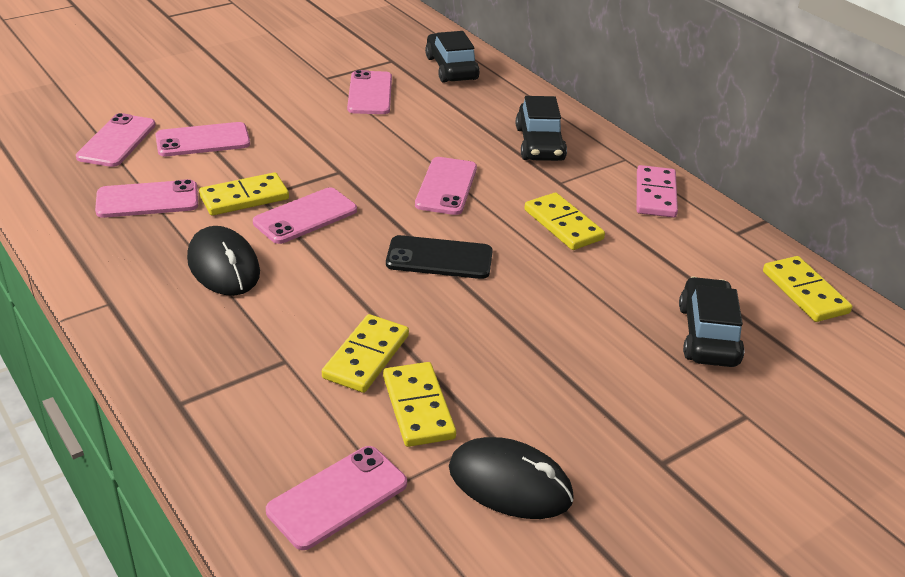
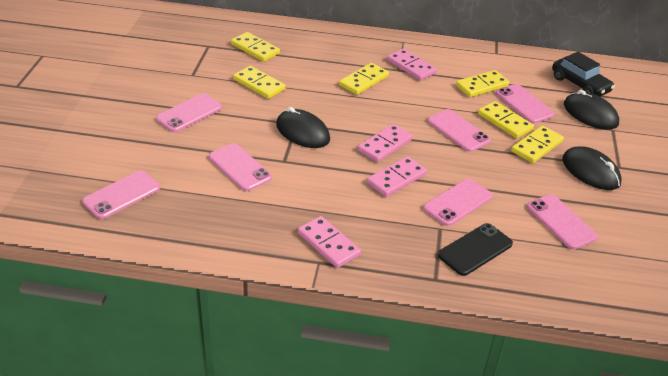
black car: [425,31,480,83] [516,96,567,161] [679,277,745,367] = 3 -> [552,52,615,97] = 1
black mouse: [187,226,260,296] [449,437,574,519] = 2 -> [276,107,330,148] [562,146,622,190] [564,90,619,130] = 3
pink domino: [637,165,678,218] = 1 -> [298,216,361,268] [358,124,413,162] [367,156,427,197] [387,49,437,81] = 4
yellow domino: [199,172,289,216] [322,314,409,393] [383,362,456,447] [524,192,605,250] [763,256,852,322] = 5 -> [231,32,280,62] [233,66,285,99] [339,63,389,95] [456,70,510,97] [478,101,534,139] [511,126,564,163] = 6

